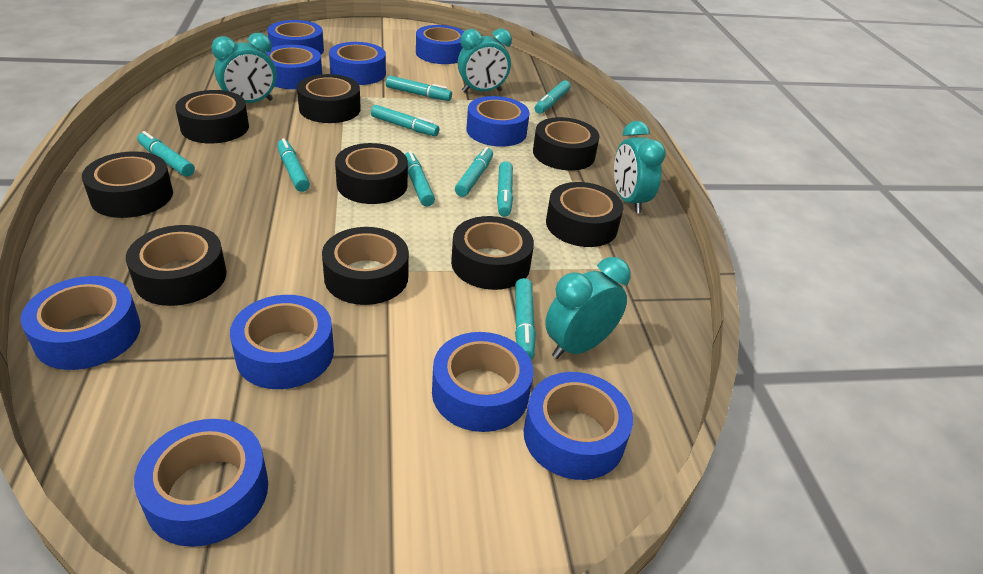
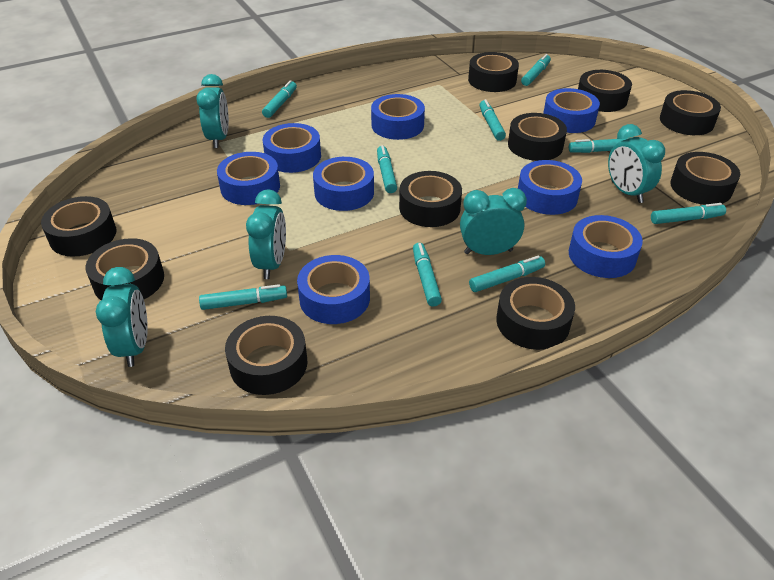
black tape: [82,151,173,218] [126,225,227,306] [175,90,249,144] [297,74,361,123] [322,227,409,305] [335,143,408,204] [451,216,534,290] [533,117,599,170] [546,182,623,247] = 9 -> [41,196,116,257] [85,238,164,300] [225,316,307,395] [399,171,462,227] [468,52,519,92] [496,277,575,350] [508,113,567,161] [578,70,632,112] [660,90,721,135] [670,152,740,205] = 10
blue tape: [21,276,141,370] [134,419,268,547] [230,295,334,389] [265,45,322,89] [267,20,324,55] [329,42,386,85] [416,25,464,64] [432,332,533,432] [466,96,530,147] [524,372,633,480] = 10 -> [217,152,280,205] [263,123,321,173] [297,255,370,324] [313,157,374,211] [371,94,425,140] [518,160,582,215] [543,88,600,133] [569,215,643,278] = 8
turquoise clock: [211,33,277,103] [458,28,512,92] [545,257,630,359] [614,121,666,213] = 4 -> [96,267,148,367] [196,74,229,148] [246,189,286,279] [460,188,527,255] [608,124,665,203] = 5

